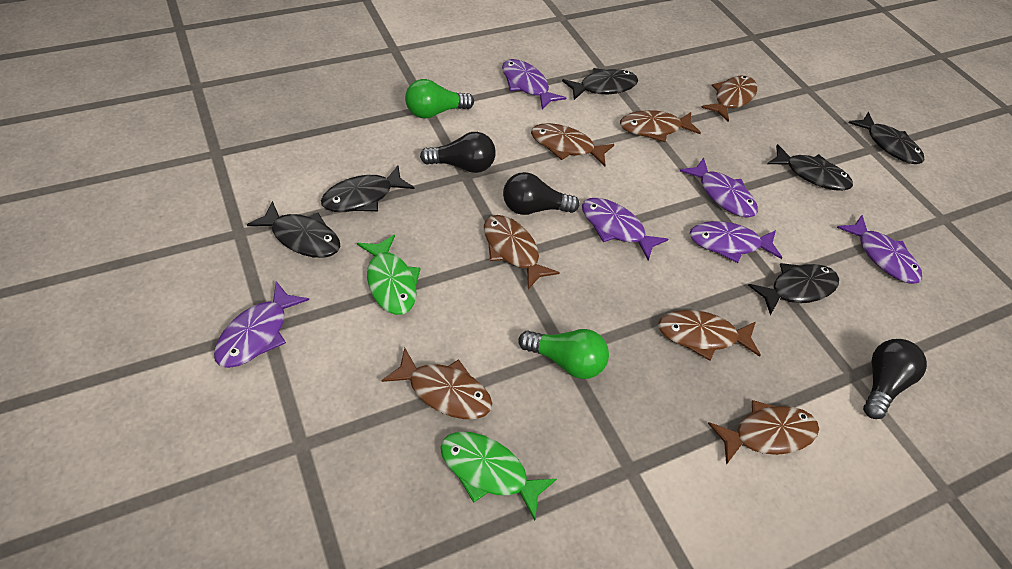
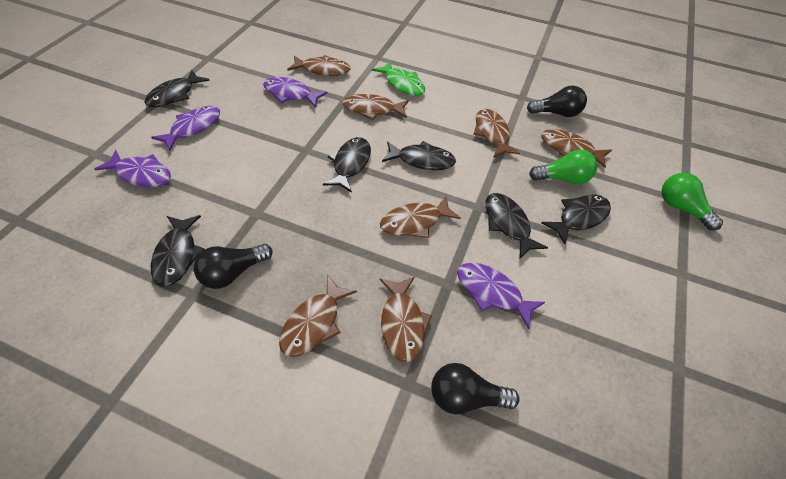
green fish: [357,235,421,315] [440,432,557,520] = 2 -> [372,61,425,96] = 1
purple fish: [214,281,309,368] [502,59,566,110] [582,198,668,261] [680,158,758,218] [690,221,782,263] [837,215,922,284] = 6 -> [94,150,171,187] [151,106,220,151] [263,77,328,107] [457,263,545,329] = 4

